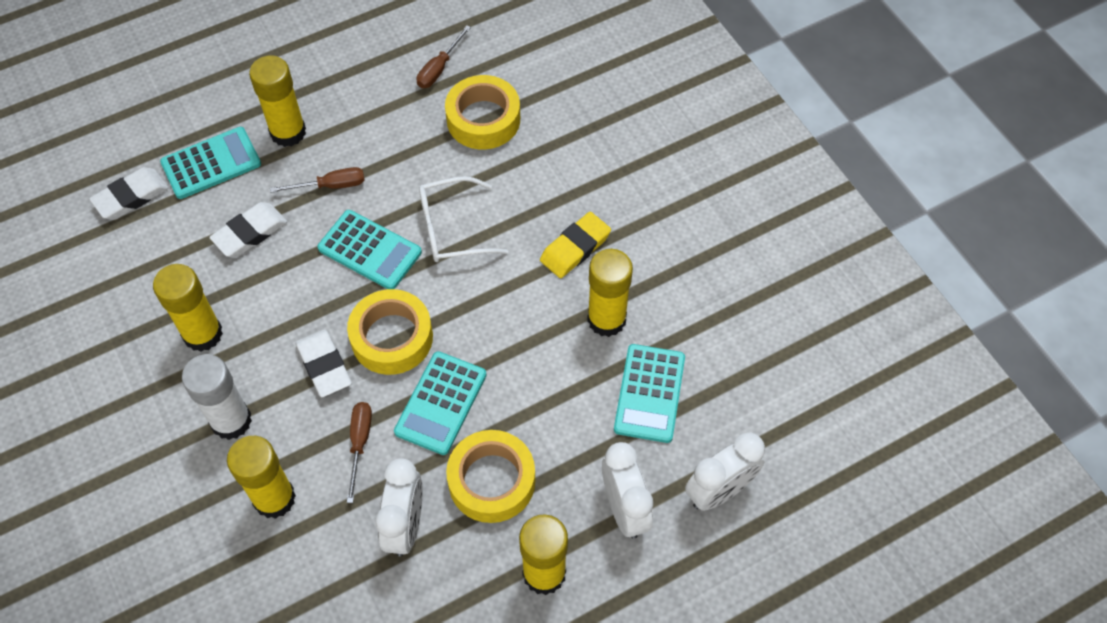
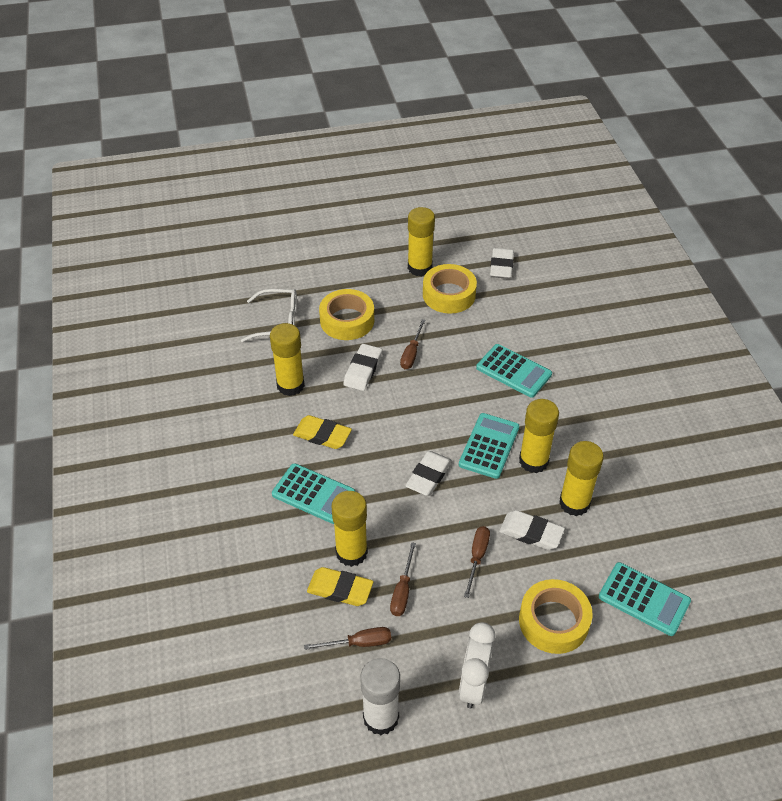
brown screwdriver: [270,167,365,193] [347,402,372,503] [417,25,471,88] = 3 -> [304,627,391,650] [390,542,416,616] [400,319,426,369] [464,526,490,598] = 4
white clock: [375,458,423,557] [602,442,653,539] [685,432,765,511] = 3 -> [459,622,496,709] = 1
white eraser: [89,167,169,220] [209,202,287,257] [295,329,352,397] = 3 -> [343,344,382,391] [405,451,452,496] [490,248,514,279] [499,510,565,550] = 4
yellow eraser: [540,212,611,278] = 1 -> [293,415,352,449] [307,567,373,606] = 2

